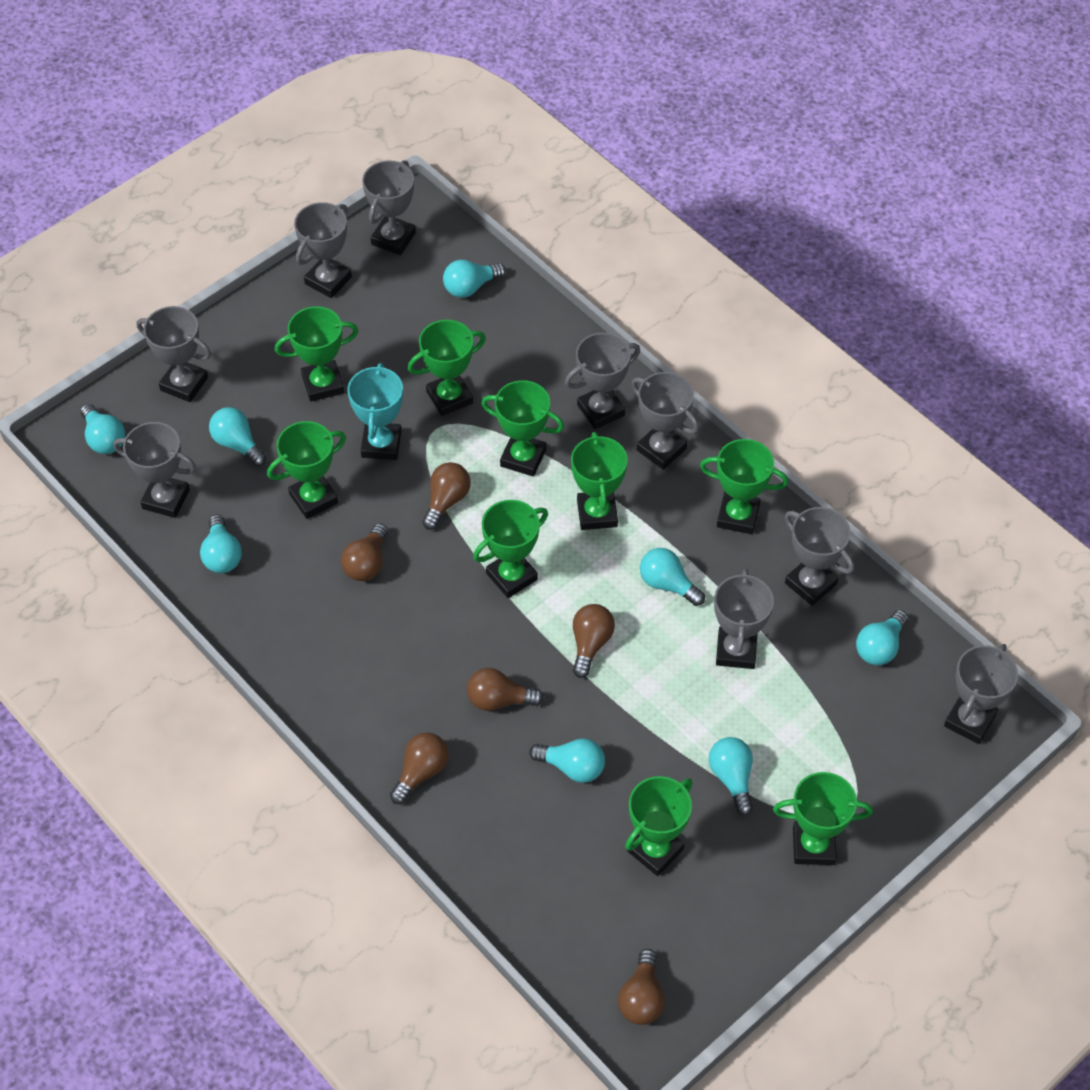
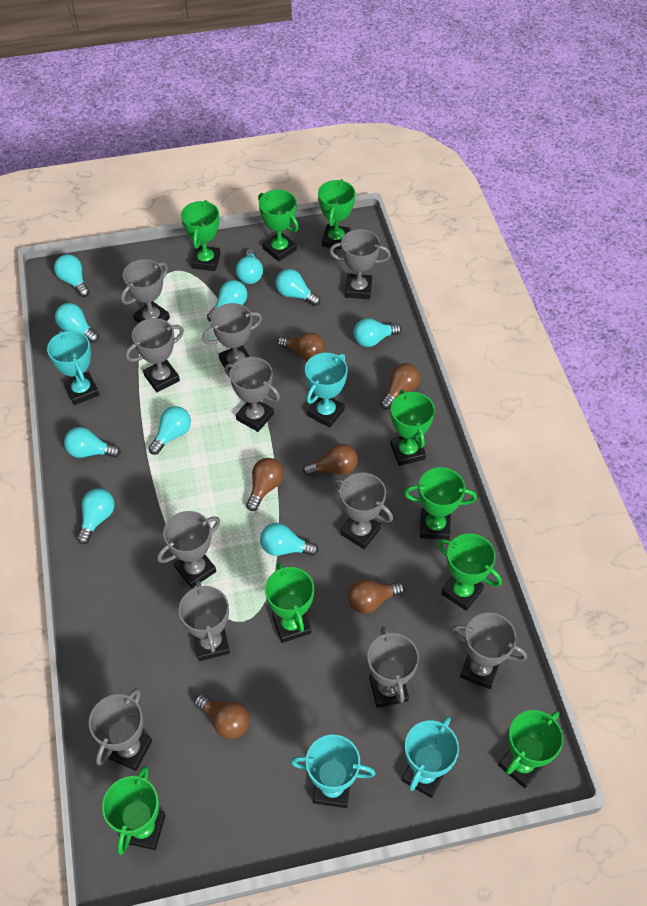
grey trophy: [113,422,196,518] [137,306,211,402] [294,202,352,298] [362,160,416,255] [565,333,640,429] [631,372,699,470] [714,569,774,669] [785,507,854,606] [944,644,1018,744] = 9 -> [89,688,152,771] [121,259,170,323] [125,318,184,392] [157,511,220,588] [179,580,230,661] [202,303,262,371] [225,357,280,432] [329,229,391,299] [332,472,393,549] [367,626,419,708] [451,612,527,689] = 11
turquoise light bulb: [80,404,125,454] [200,514,242,573] [209,407,266,467] [443,260,506,298] [529,739,605,783] [640,548,705,606] [709,737,753,816] [856,610,908,665] = 8 -> [54,254,90,297] [55,303,99,343] [64,427,121,458] [77,489,115,544] [148,406,191,455] [207,280,247,322] [236,249,263,284] [260,523,319,556] [275,269,320,306] [353,318,401,347] = 10
turquoise trophy: [347,363,403,460] = 1 -> [47,331,99,405] [291,735,376,808] [305,353,348,428] [402,716,459,798] = 4

